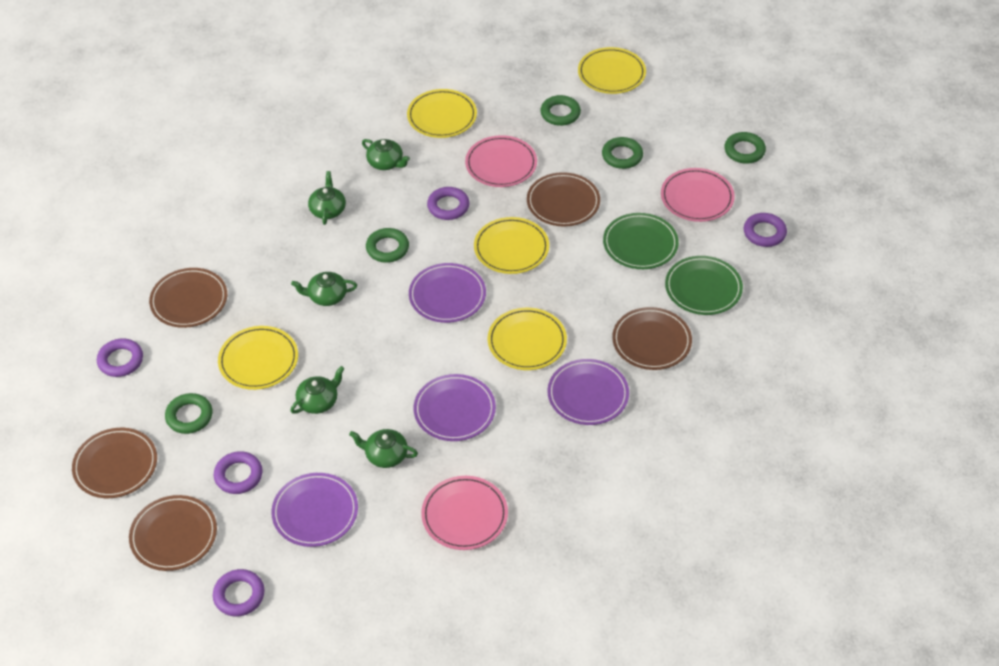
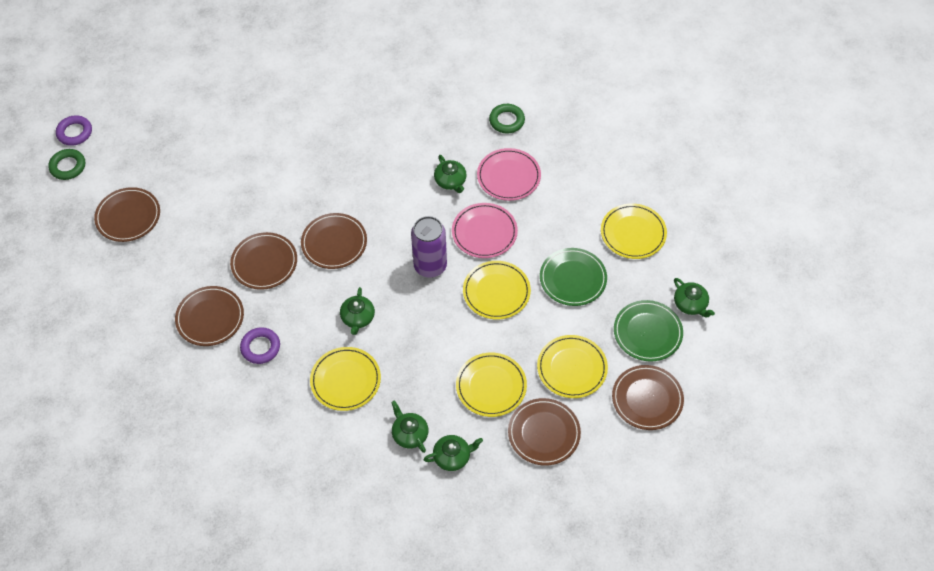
brown plate: [72,428,157,498] [129,495,217,571] [149,268,227,328] [527,172,600,226] [612,307,692,370] = 5 -> [94,187,160,242] [175,286,244,346] [230,232,297,290] [301,213,367,269] [508,398,581,466] [612,365,684,430] = 6
green ring: [165,393,212,434] [366,228,409,263] [541,95,581,126] [602,137,643,169] [724,132,766,164] = 5 -> [48,149,85,180] [489,104,525,134] = 2
pink plate: [421,476,508,550] [465,135,537,187] [661,168,735,222] = 3 -> [452,203,518,258] [477,148,541,201] = 2
purple can: none = 0 -> [411,216,447,278] = 1
purple plate: [271,473,358,547] [409,263,486,323] [414,374,496,441] [548,359,629,425] = 4 -> none = 0
purple ring: [97,339,143,377] [213,569,265,617] [214,451,263,494] [427,187,470,220] [744,213,787,247] = 5 -> [56,115,92,146] [240,327,280,364] = 2

